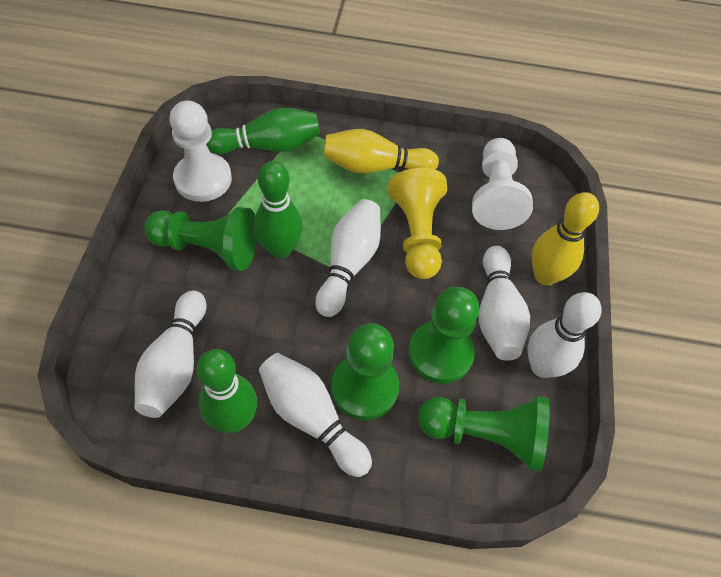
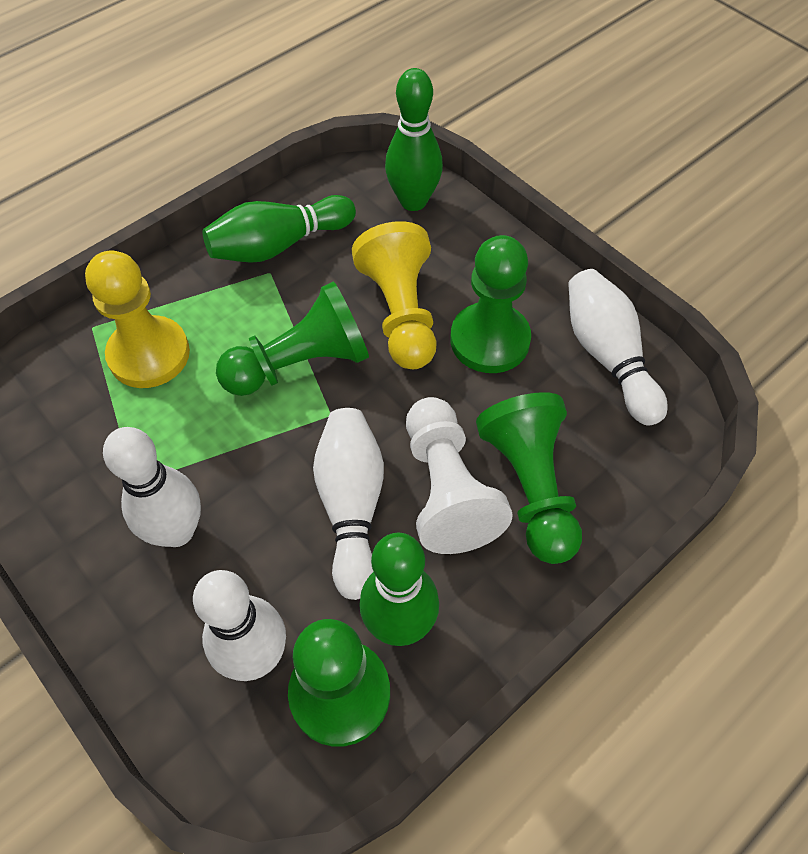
white bowling pin: [135,291,206,418] [259,353,372,477] [315,199,381,317] [479,246,530,361] [528,292,602,378] = 5 -> [103,427,201,547] [193,570,286,681] [313,408,384,600] [568,269,668,426] = 4
white pawn: [170,100,232,202] [472,138,533,230] = 2 -> [406,397,513,554] = 1
yellow bowling pin: [323,129,439,173] [532,192,599,285] = 2 -> none = 0
yellow pawn: [388,168,447,279] = 1 -> [85,251,190,388] [352,221,437,369] = 2

